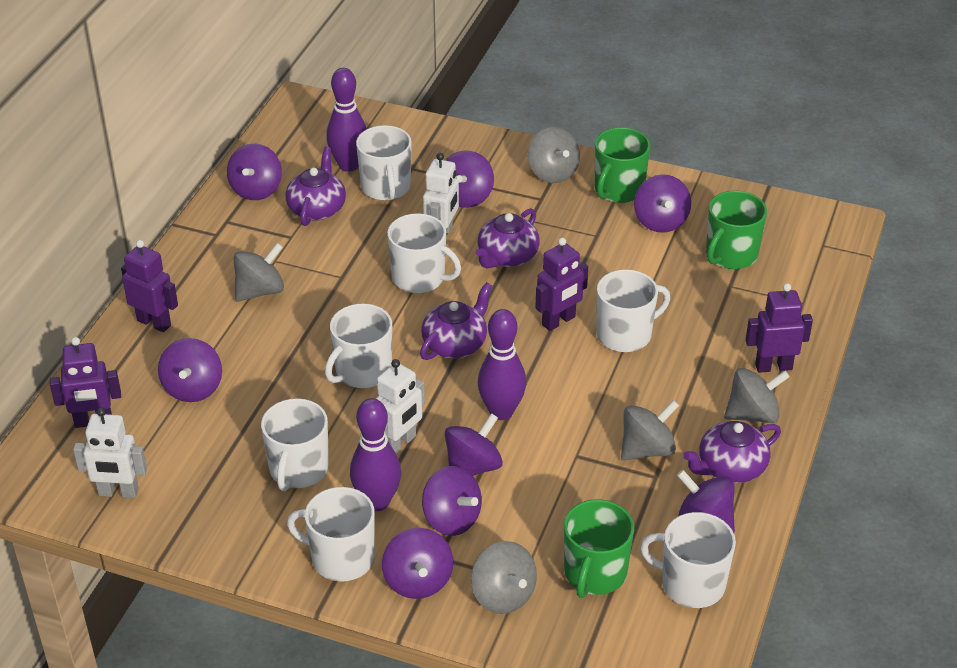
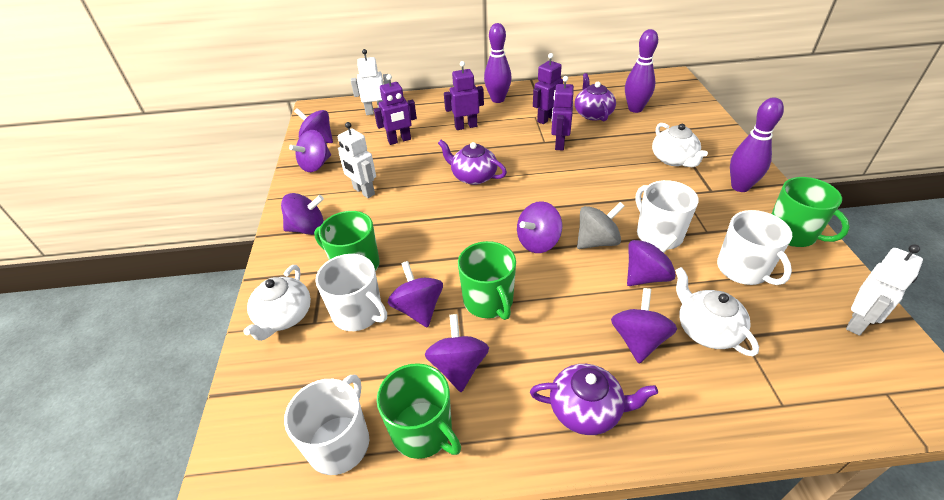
green mug: [564,499,634,598] [595,128,651,203] [706,191,767,269] = 3 -> [314,211,379,271] [377,363,461,459] [458,241,516,320] [771,177,850,247] = 4
grey spinning top: [234,243,284,302] [471,541,537,614] [528,127,580,183] [621,400,679,461] [724,368,790,423] = 5 -> [577,202,625,249] = 1
purple teapot: [285,147,346,226] [420,282,492,360] [476,208,540,269] [683,421,781,483] = 4 -> [438,140,507,185] [530,364,658,435] [575,73,616,121] = 3
white mug: [261,398,329,491] [287,487,375,582] [325,304,392,388] [356,125,412,201] [387,213,461,293] [596,269,670,352] [640,512,736,608] = 7 -> [284,375,369,475] [315,254,387,331] [635,180,699,250] [717,210,792,285] = 4
white teapot: none = 0 -> [243,265,311,341] [652,123,708,167] [675,267,759,356] = 3

